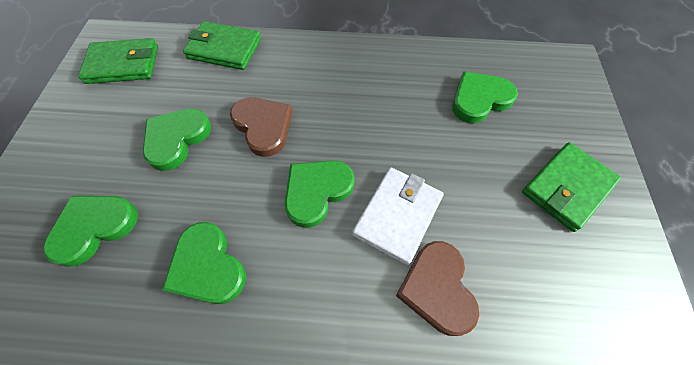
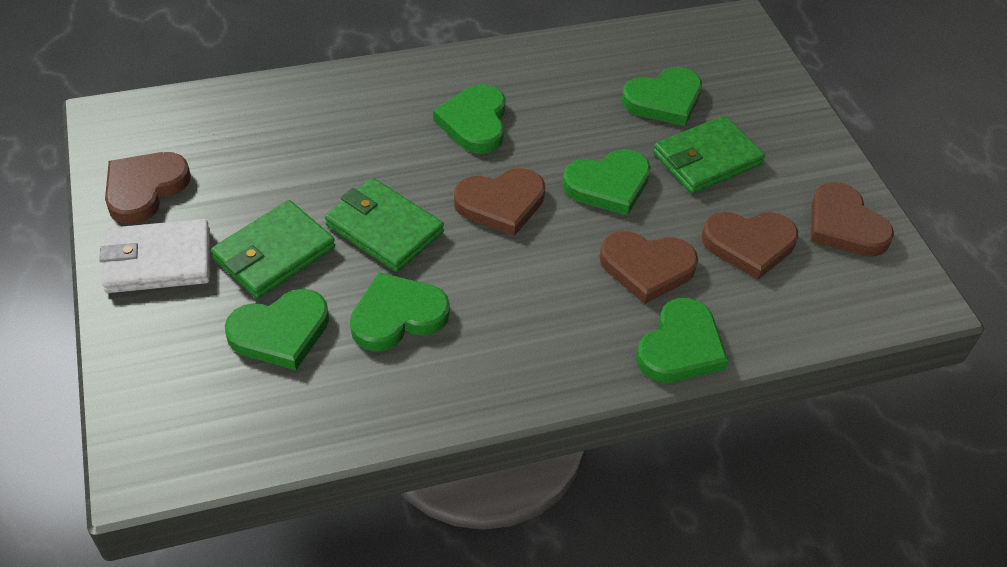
brown heart: [230,97,293,157] [396,241,479,336] = 2 -> [105,152,191,224] [454,168,545,236] [600,231,698,304] [702,212,798,280] [811,182,894,257] = 5
green heart: [44,196,138,267] [143,108,211,171] [162,222,246,304] [285,160,355,228] [452,71,518,123] = 5 -> [225,289,329,370] [350,272,450,352] [433,84,506,154] [562,149,651,216] [622,67,702,126] [636,298,728,383] = 6

